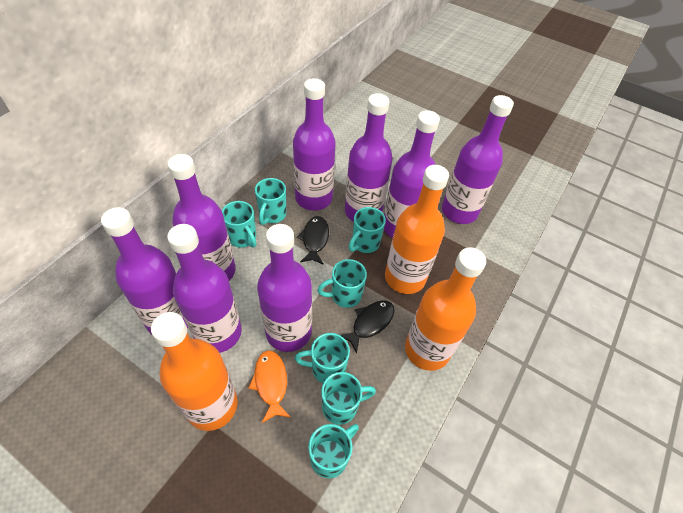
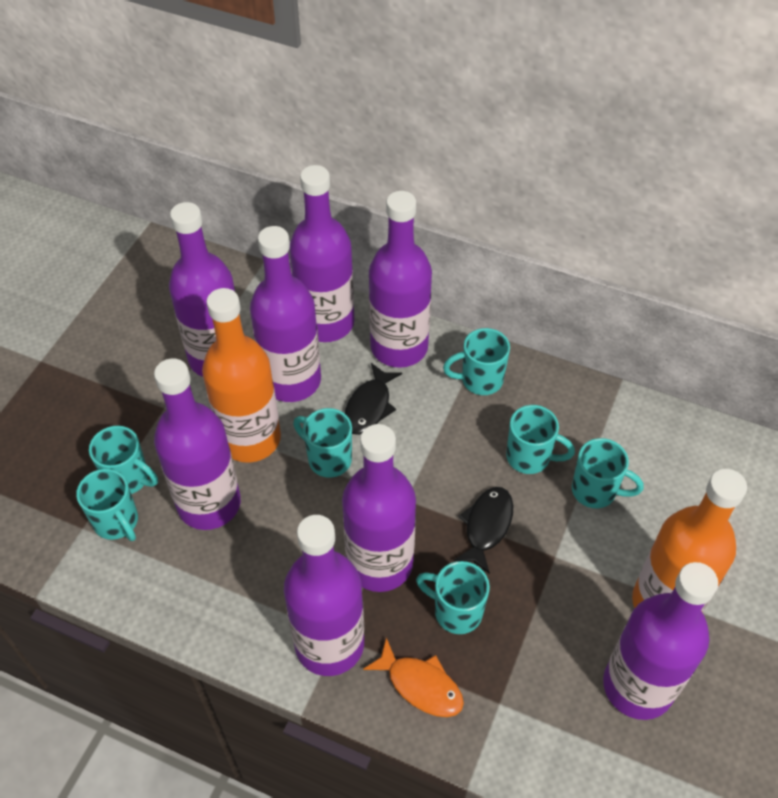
orange bottle: [151,312,237,431] [385,165,449,294] [405,247,486,371] = 3 -> [202,288,281,463] [632,469,747,612] = 2

